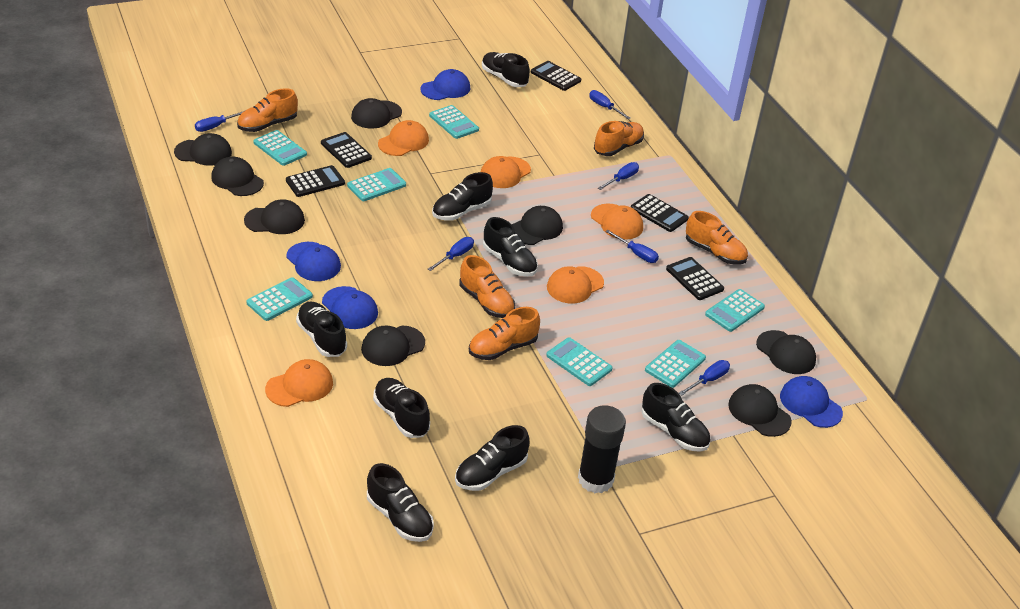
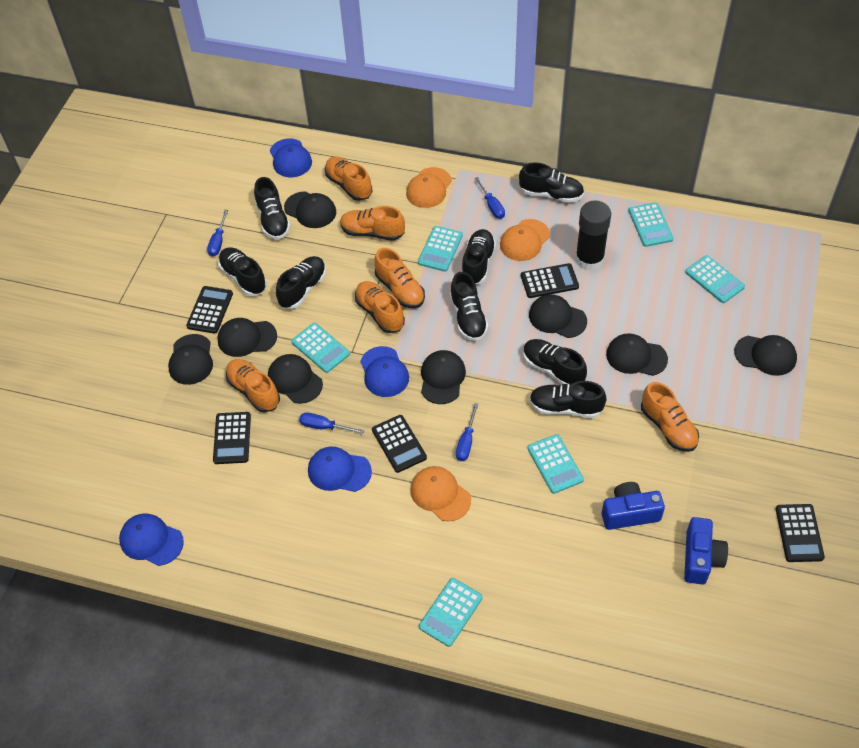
blue camera: none = 0 -> [602,482,665,530] [684,517,728,585] = 2
blue screwdriver: [195,111,244,132] [428,237,474,271] [589,90,630,119] [598,162,639,190] [605,230,659,263] [679,360,730,396] = 6 -> [207,210,228,257] [299,412,365,434] [456,403,478,461] [475,177,505,219] = 4
orange cap: [265,359,333,407] [378,120,429,156] [481,156,531,188] [547,266,604,304] [591,204,643,240] = 5 -> [406,167,452,208] [410,466,471,522] [500,219,550,261] = 3
orange shoe: [237,88,298,132] [459,255,515,318] [469,307,540,360] [594,121,644,156] [686,211,748,265] = 5 -> [226,359,280,412] [325,156,372,201] [340,206,405,241] [355,281,405,333] [374,248,425,308] [641,382,699,452] = 6
turquoise calculator: [246,277,313,321] [253,130,307,166] [347,168,406,201] [429,105,479,139] [546,337,613,386] [645,340,706,388] [705,289,765,332] = 7 -> [291,323,350,373] [418,226,463,272] [419,578,483,647] [527,434,584,494] [628,202,673,247] [685,255,745,303] = 6

